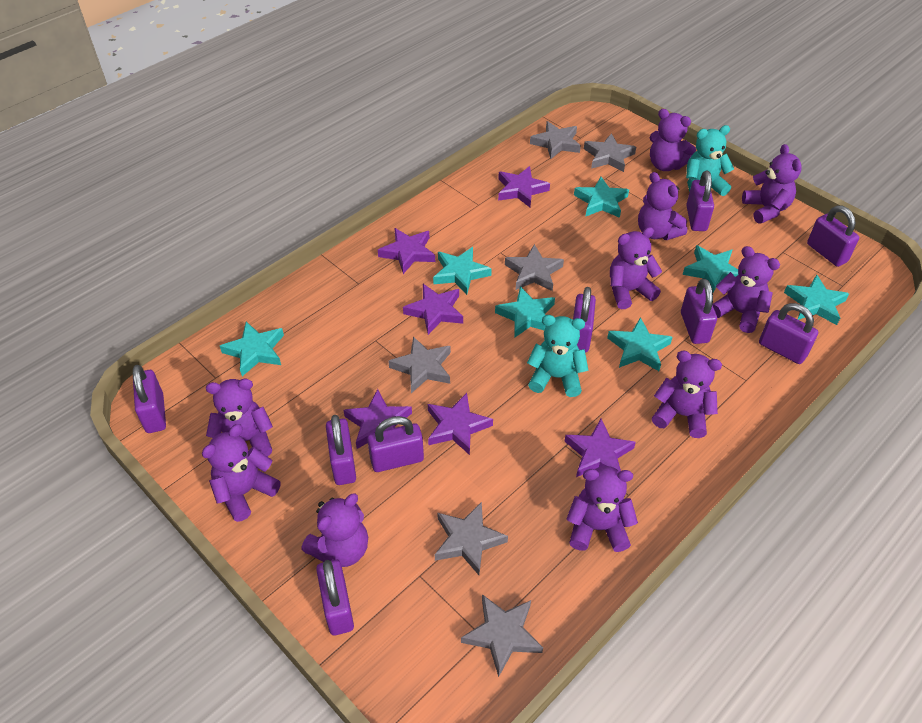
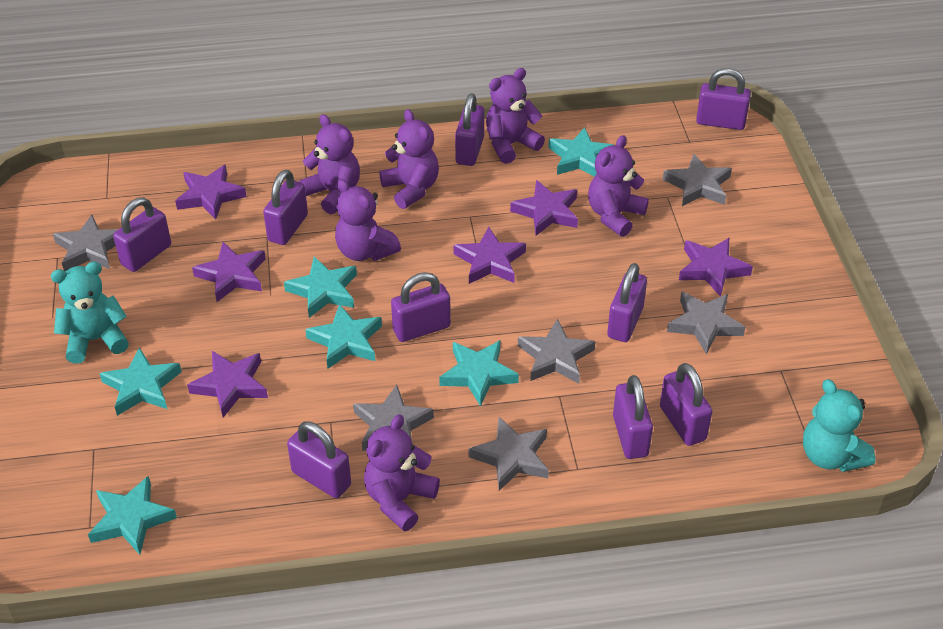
purple teddy bear: [202,424,281,522] [206,378,273,457] [301,494,368,567] [567,466,638,552] [610,227,662,309] [638,172,687,240] [650,109,696,171] [652,351,722,438] [712,246,780,333] [742,144,802,224] = 10 -> [299,114,360,214] [335,179,401,261] [364,414,440,531] [379,109,439,209] [486,68,545,164] [588,135,649,237] = 6
turquoise star: [220,322,284,376] [433,247,492,295] [495,286,555,338] [574,177,629,218] [607,317,673,371] [683,245,739,292] [784,274,849,325] = 7 -> [88,476,177,555] [99,347,182,416] [284,257,357,318] [305,304,382,369] [439,340,519,407] [548,127,613,177] = 6

